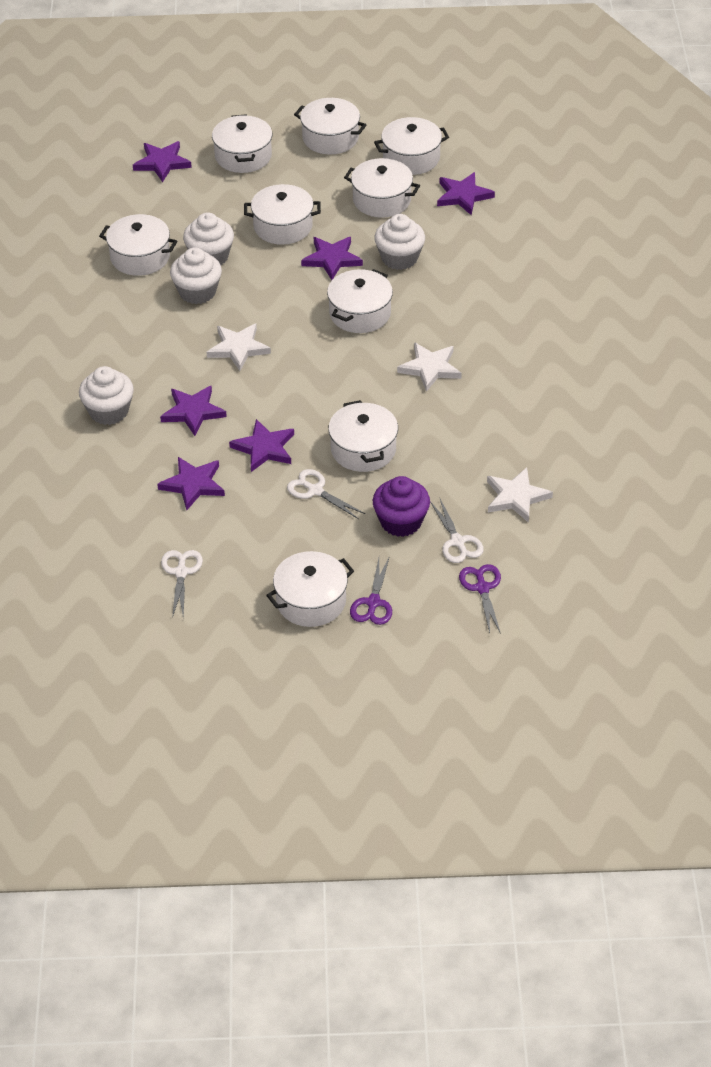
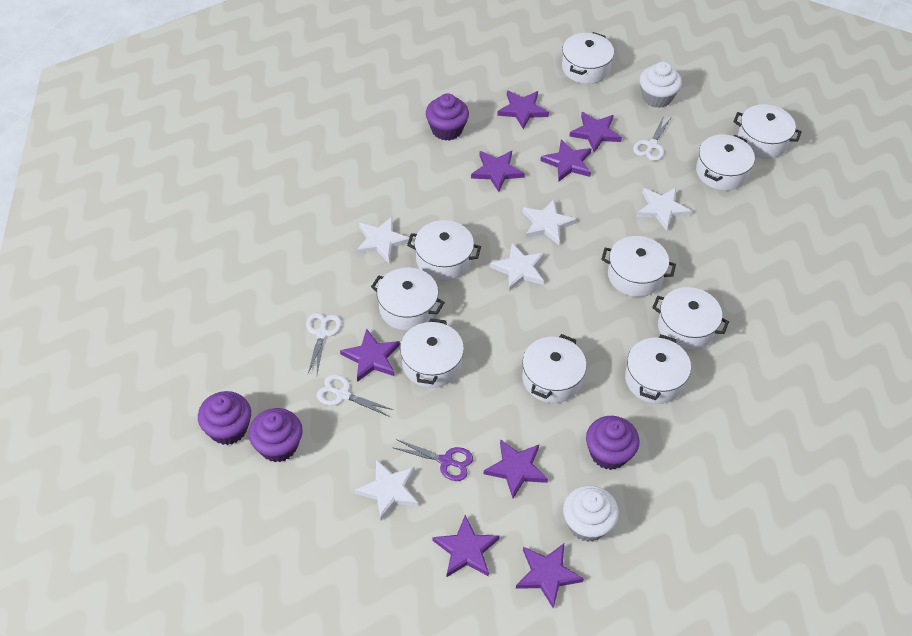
purple cupcake: [373,476,430,537] = 1 -> [198,391,251,445] [249,408,303,462] [426,93,469,141] [586,416,639,470] = 4
purple scissors: [350,556,392,625] [459,564,501,634] = 2 -> [392,439,473,481] = 1
purple star: [133,141,192,182] [157,457,225,510] [160,386,227,436] [229,419,294,472] [301,237,363,280] [437,172,495,215] = 6 -> [340,328,400,382] [433,515,500,577] [471,151,525,192] [484,439,548,498] [497,90,549,129] [516,544,584,608] [540,139,591,181] [569,112,622,152] = 8
white cupcake: [79,366,134,425] [170,247,222,304] [183,212,234,265] [374,214,425,270] = 4 -> [563,485,619,542] [640,61,682,108] = 2
white pot: [99,214,177,276] [212,114,272,173] [244,184,321,245] [266,551,354,627] [294,98,366,154] [327,269,393,333] [328,400,398,472] [344,158,420,218] [374,117,449,175] = 9 -> [371,268,445,331] [400,318,464,388] [407,220,481,281] [522,334,587,403] [562,32,614,84] [601,236,676,297] [625,334,691,404] [652,287,729,351] [696,135,755,191] [733,104,802,159] = 10
white star: [207,323,271,371] [397,342,462,392] [487,467,553,523] = 3 -> [354,460,418,520] [356,217,410,263] [490,243,545,291] [522,199,576,245] [637,188,692,231] = 5

